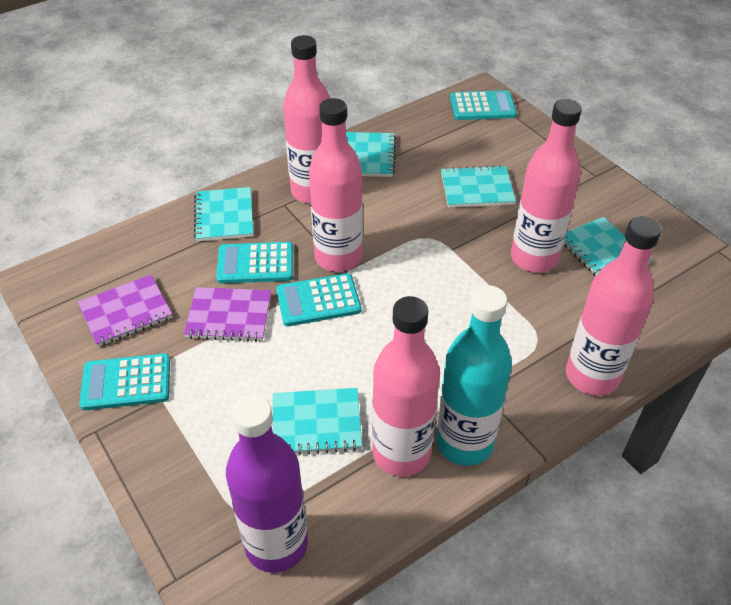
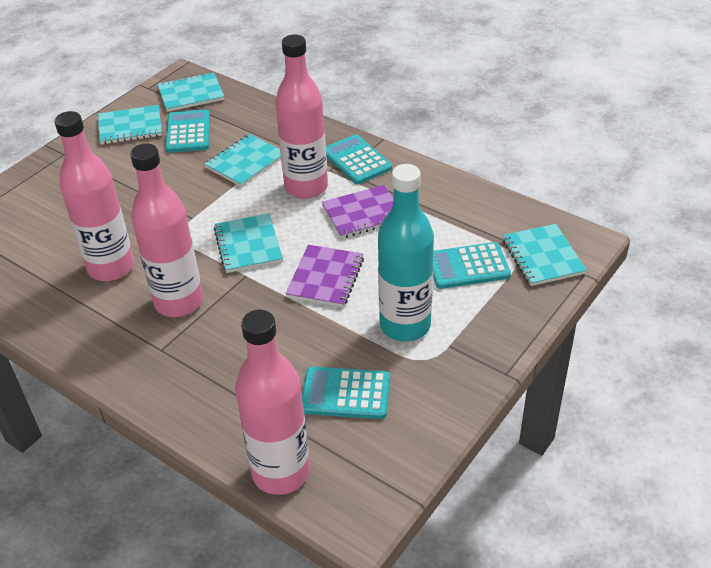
pink bottle: [283,35,330,204] [309,98,363,272] [372,296,440,477] [511,99,582,273] [566,216,661,396] = 5 -> [54,111,134,281] [130,144,203,317] [235,310,310,495] [275,35,328,199] = 4
purple bottle: [226,395,308,573] = 1 -> none = 0

